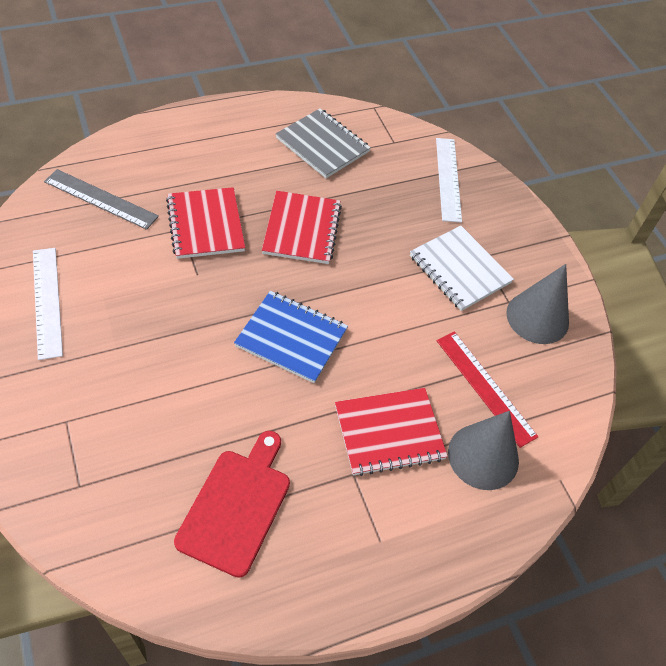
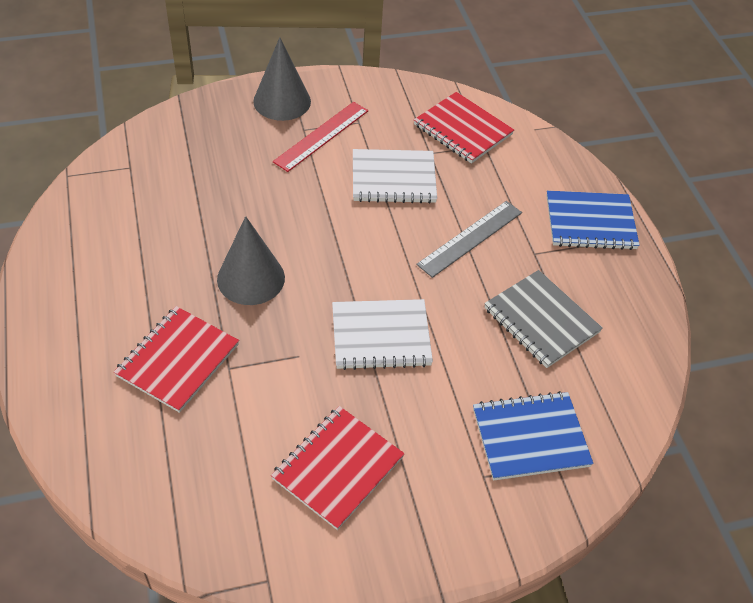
blue notebook: [234,291,348,383] = 1 -> [473,391,593,481] [546,191,640,250] = 2
red cutting board: [174,431,290,578] = 1 -> none = 0
white notebook: [410,226,514,311] = 1 -> [332,299,433,370] [353,149,437,204] = 2
white ruler: [33,248,63,360] [436,138,462,223] = 2 -> none = 0

